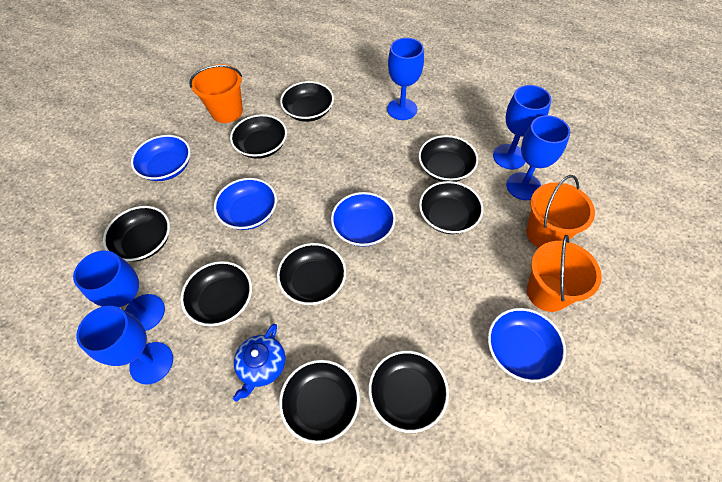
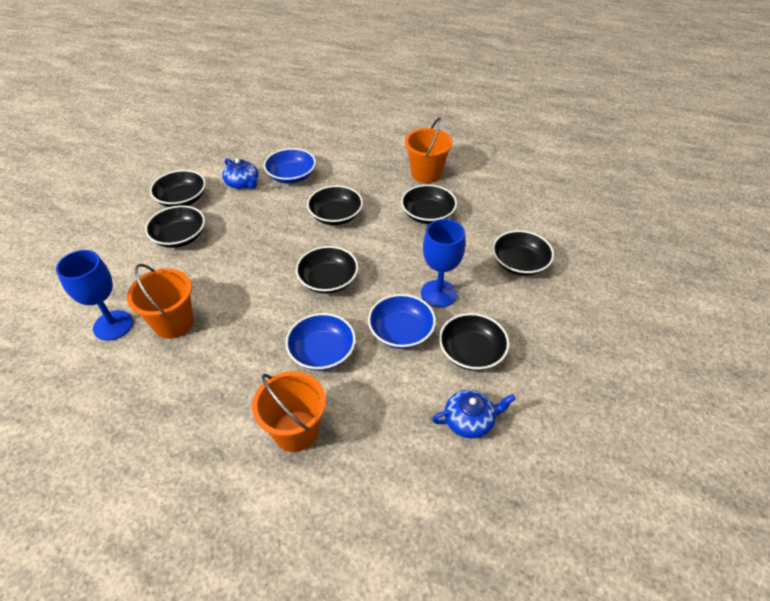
black bowl: [103,206,170,262] [180,261,252,326] [230,114,287,159] [277,243,346,305] [279,360,360,444] [280,81,334,122] [369,351,449,433] [419,135,478,182] [419,181,483,234] = 9 -> [145,205,205,248] [150,170,206,207] [296,246,358,294] [307,185,363,225] [401,184,457,224] [439,313,510,371] [492,230,554,276] = 7
blue bowl: [131,135,190,181] [214,178,277,230] [331,192,396,247] [488,308,566,382] = 4 -> [264,148,316,184] [285,313,356,371] [368,294,436,349] = 3
blue goblet: [73,251,165,331] [76,306,173,384] [387,38,424,120] [493,85,551,169] [506,115,570,200] = 5 -> [56,250,133,341] [421,219,465,308] = 2
blue teapot: [233,324,285,402] = 1 -> [222,158,258,189] [432,390,516,439] = 2

